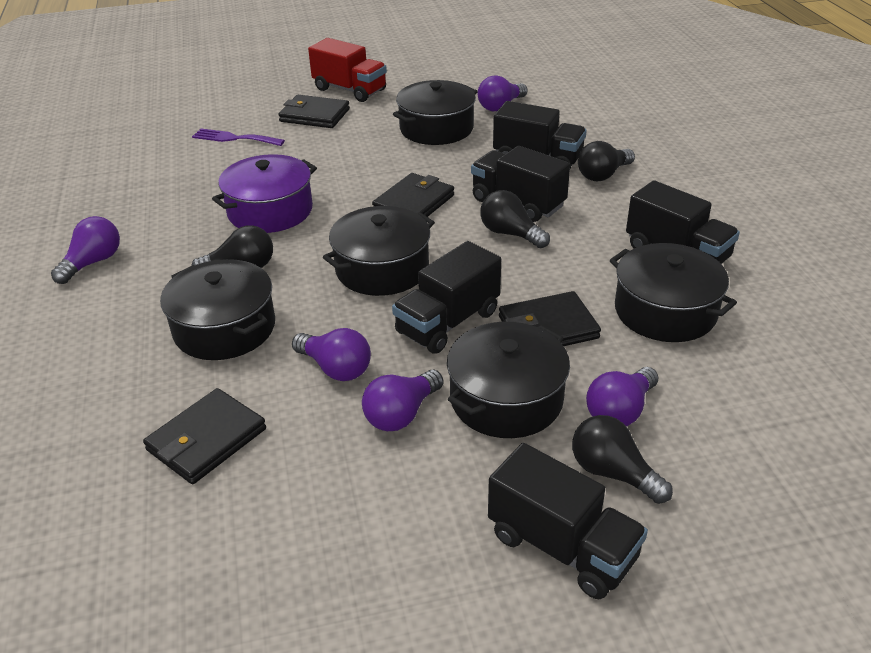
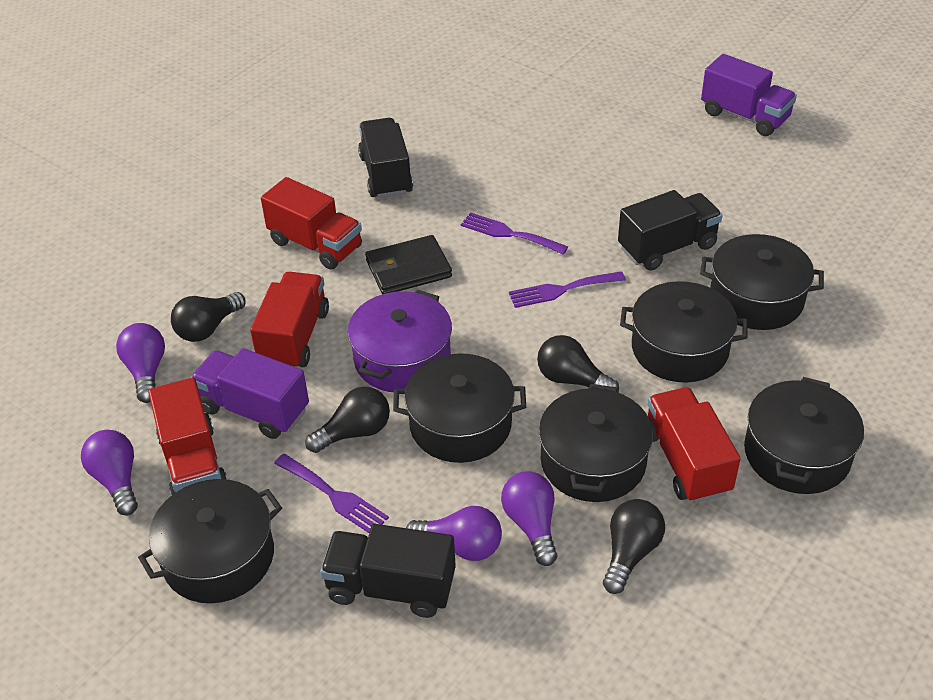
black pot: [160,259,275,360] [323,206,435,296] [393,80,478,145] [447,322,570,438] [610,243,737,342] = 5 -> [138,479,282,603] [393,353,526,463] [539,384,653,502] [620,281,748,383] [700,234,824,330] [744,377,864,494] = 6
black truck: [392,241,501,354] [471,146,570,222] [488,443,648,599] [493,101,587,169] [626,180,740,264] = 5 -> [320,524,456,618] [358,118,413,198] [618,190,723,271] = 3
black wallet: [143,388,266,484] [278,95,350,128] [372,173,454,217] [499,291,601,346] = 4 -> [365,235,452,294] = 1
purple fork: [192,128,285,146] = 1 -> [274,454,389,533] [461,212,568,255] [509,271,626,308] = 3
purple light bulb: [51,216,120,284] [292,328,371,381] [362,370,444,431] [478,75,527,111] [586,367,659,426] = 5 -> [81,430,138,516] [116,323,165,403] [406,506,502,561] [501,471,557,566] = 4
purple truck: none = 0 -> [190,348,309,439] [701,54,797,136] = 2
red truck: [308,38,387,102] = 1 -> [148,378,228,496] [250,272,329,367] [261,177,362,270] [647,387,741,503] = 4

